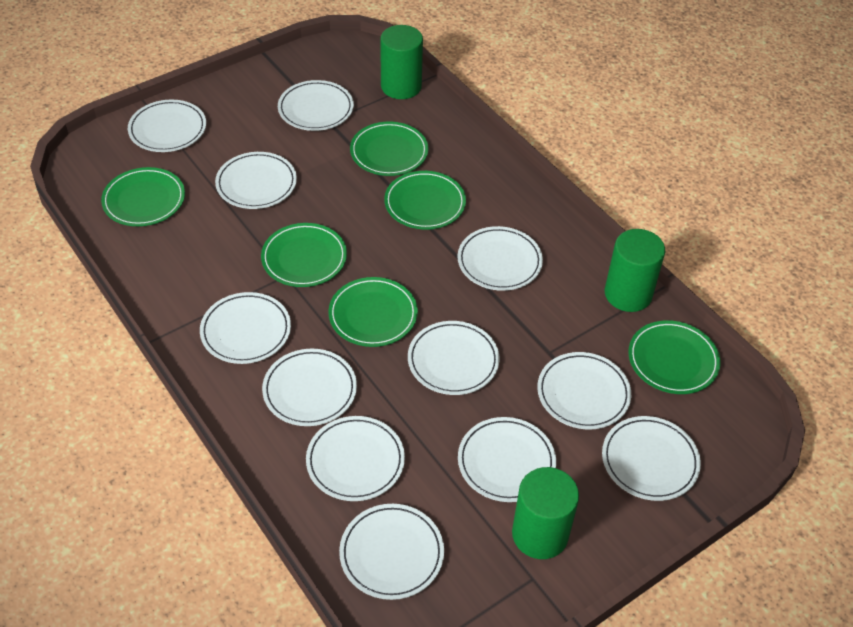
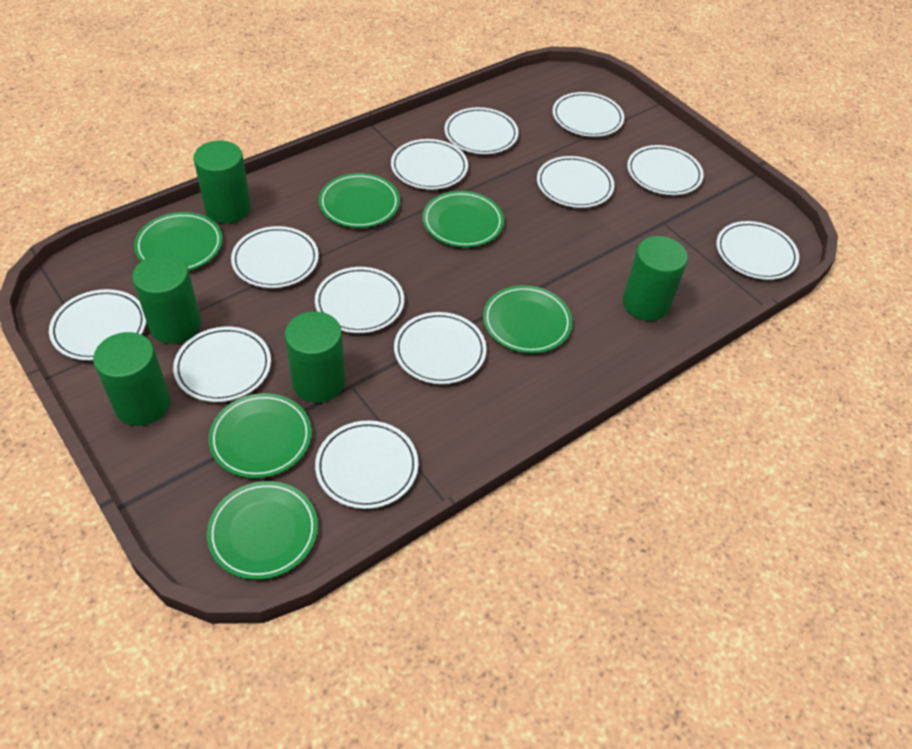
green cylinder: [380,25,423,99] [512,467,579,559] [605,229,665,312] = 3 -> [93,332,170,426] [132,254,201,344] [193,141,251,223] [285,311,345,403] [623,236,688,321] = 5

